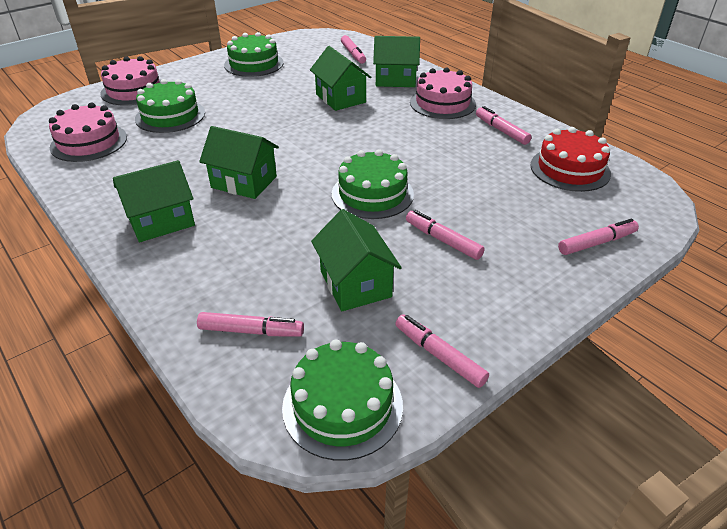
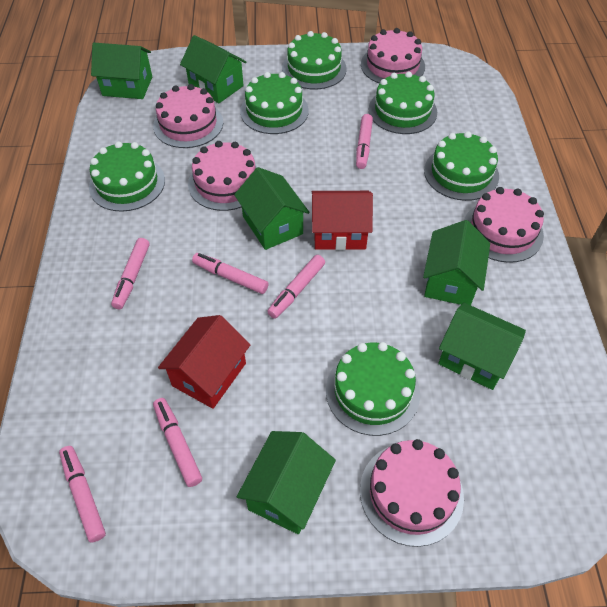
green cake: [135,79,205,133] [224,32,283,77] [282,340,403,461] [332,149,414,219] = 4 -> [89,141,165,212] [240,72,309,134] [282,31,347,89] [326,342,420,436] [368,71,437,134] [424,131,499,201] = 6
green house: [113,160,195,242] [199,126,279,199] [310,46,371,111] [311,209,402,311] [373,36,420,87] = 5 -> [91,43,152,99] [180,35,246,103] [234,167,310,250] [237,431,336,534] [423,220,490,305] [438,303,526,390] = 6
pink cake: [49,103,127,162] [100,56,161,105] [410,67,476,119] = 3 -> [153,84,223,148] [188,141,257,211] [360,439,464,547] [361,28,425,84] [464,187,544,263] = 5
red cake: [530,127,611,192] = 1 -> none = 0
red house: none = 0 -> [158,315,250,409] [312,191,373,250] = 2

